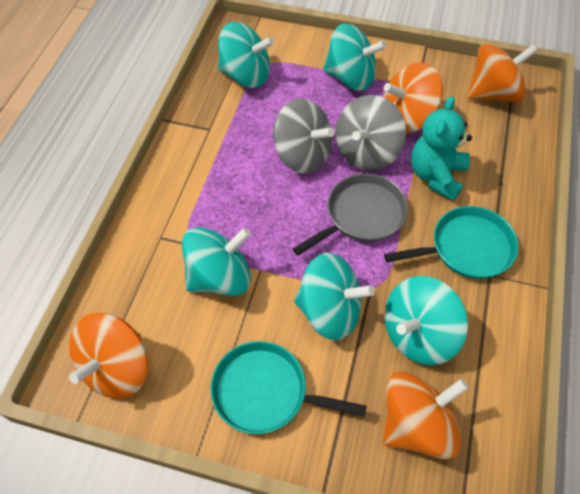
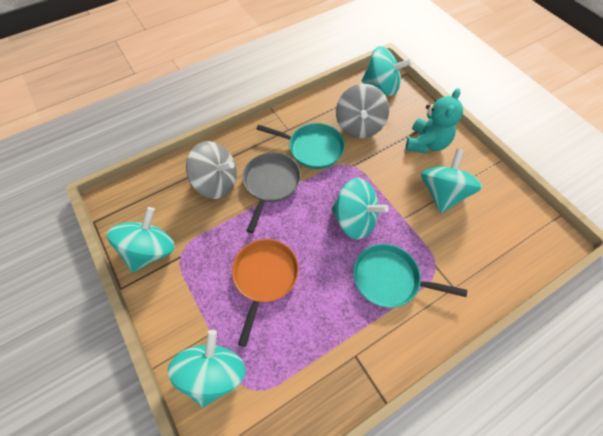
orange pan: none = 0 -> [232,239,299,347] = 1
orange spinning top: [69,313,148,398] [383,372,469,459] [384,63,443,134] [467,43,538,102] = 4 -> none = 0

